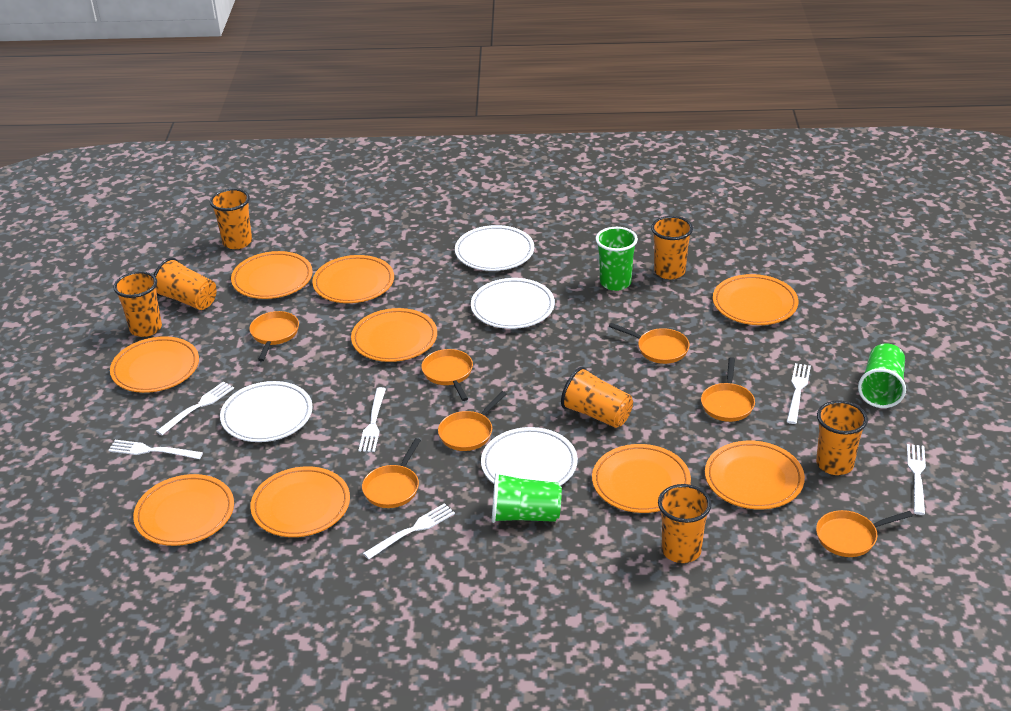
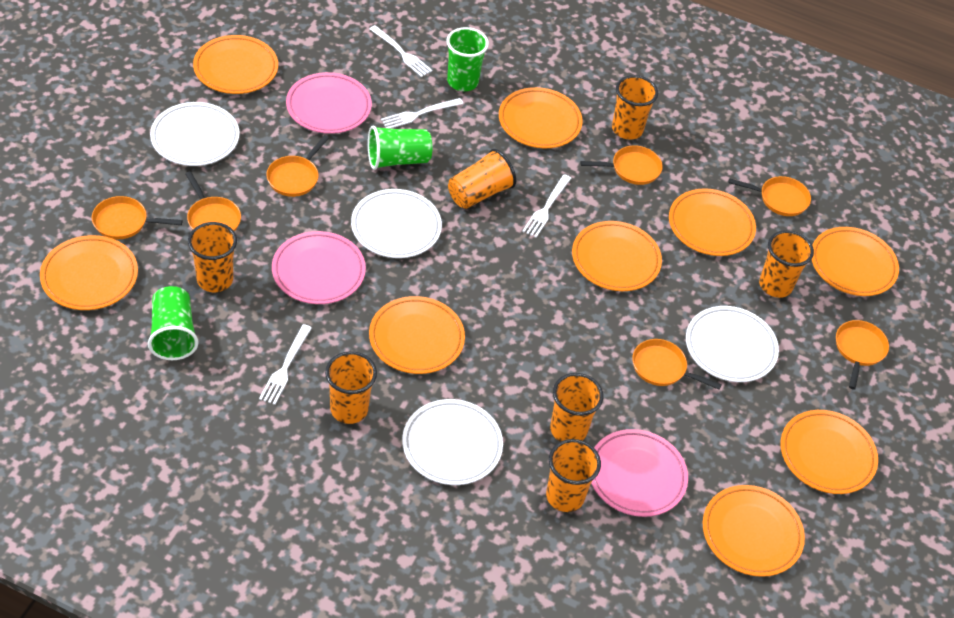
pink plate: none = 0 -> [272,231,366,304] [286,72,372,134] [591,429,688,517] = 3
white fork: [108,440,203,459] [156,381,234,435] [358,387,386,452] [363,503,455,559] [787,363,811,424] [907,444,926,515] = 6 -> [259,324,312,405] [369,25,432,77] [381,98,463,129] [522,174,571,238] = 4

